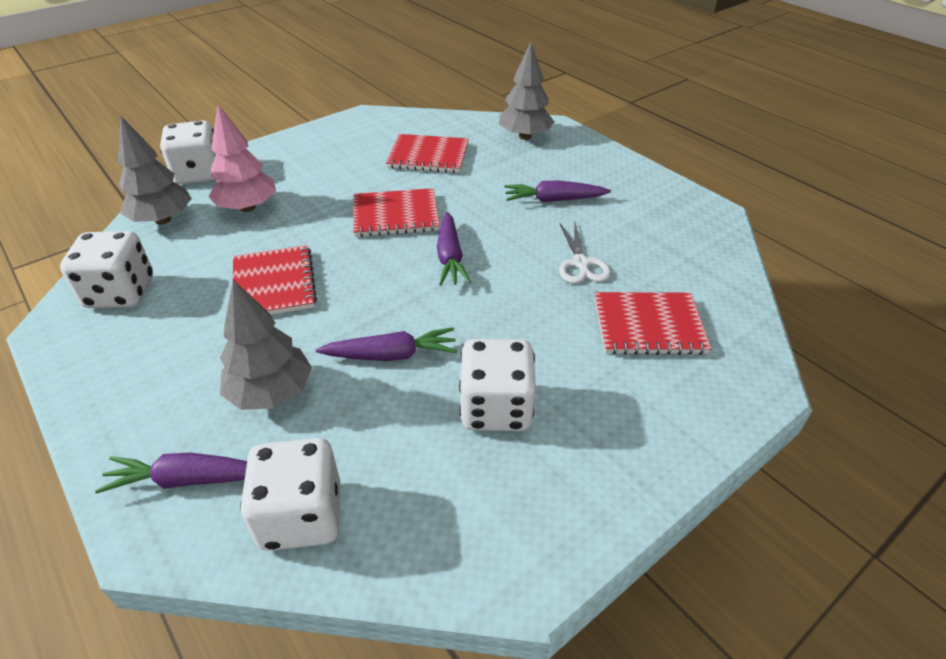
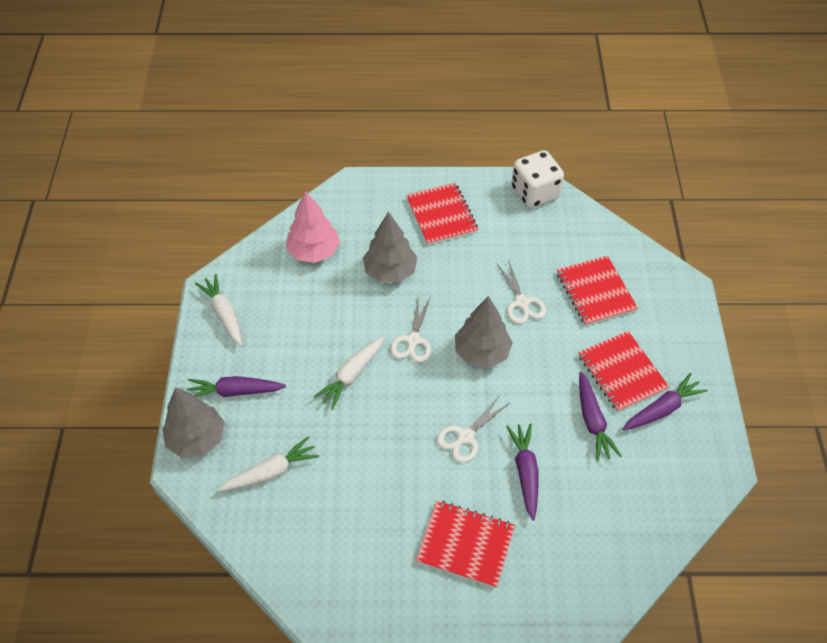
white carrot: none = 0 -> [195,274,242,346] [217,436,319,492] [313,336,384,410] = 3
white dice: [60,231,153,308] [160,120,216,184] [240,438,340,551] [459,339,536,431] = 4 -> [511,150,564,208] = 1
white scissors: [559,223,611,283] = 1 -> [390,296,431,362] [437,395,510,463] [497,260,546,324] = 3

